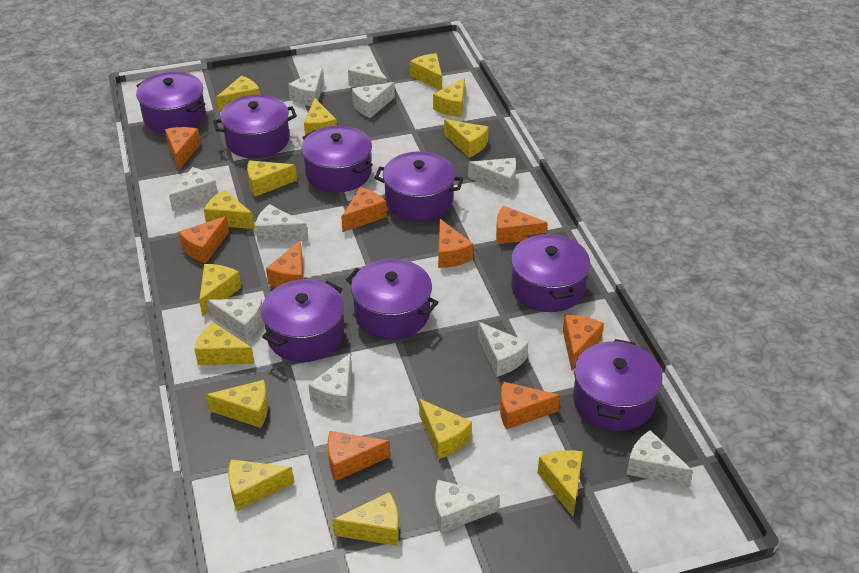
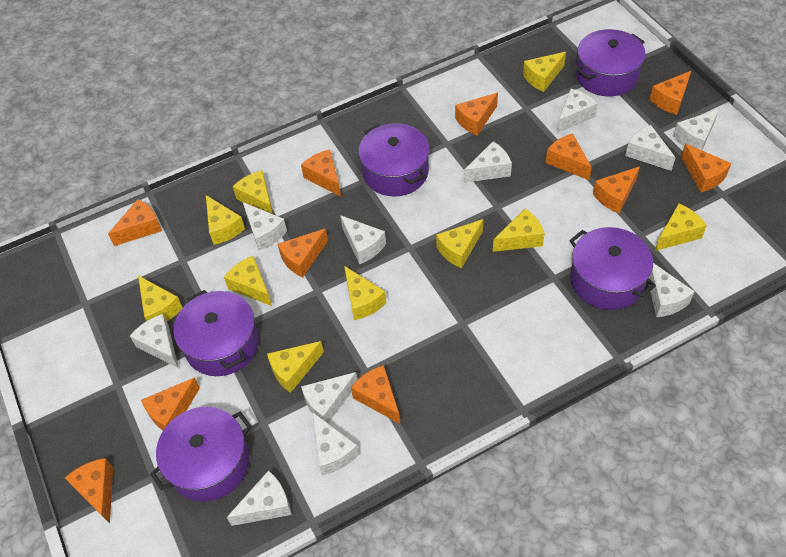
orange cheese: [165,127,201,170] [179,216,229,263] [266,240,303,287] [328,431,390,481] [341,187,387,232] [438,219,473,268] [496,206,548,244] [500,382,561,430] [563,315,604,371] = 9 -> [65,458,113,523] [108,199,162,246] [141,377,200,430] [278,228,328,278] [301,149,341,197] [351,365,400,424] [455,93,498,136] [546,133,592,180] [593,167,640,214] [649,71,691,115] [681,144,731,192] = 11
purple pot: [136,72,206,133] [213,95,297,159] [261,279,344,362] [301,125,373,193] [346,259,439,339] [375,151,463,221] [511,233,590,312] [573,339,662,431] = 8 -> [150,407,252,502] [174,290,259,376] [358,123,430,197] [570,227,656,310] [576,29,646,97] = 5
yellow cheese: [194,322,254,365] [199,264,241,317] [204,190,255,229] [206,380,268,428] [216,76,260,113] [228,459,294,511] [247,160,297,197] [304,98,337,135] [332,492,399,546] [410,53,442,90] [419,399,472,459] [433,77,465,117] [444,119,488,157] [537,450,583,517] = 14 -> [138,276,183,321] [206,195,245,245] [224,256,272,306] [233,170,273,214] [267,341,324,393] [344,266,386,320] [436,219,483,268] [493,209,545,252] [523,52,566,92] [655,203,707,251] = 10

